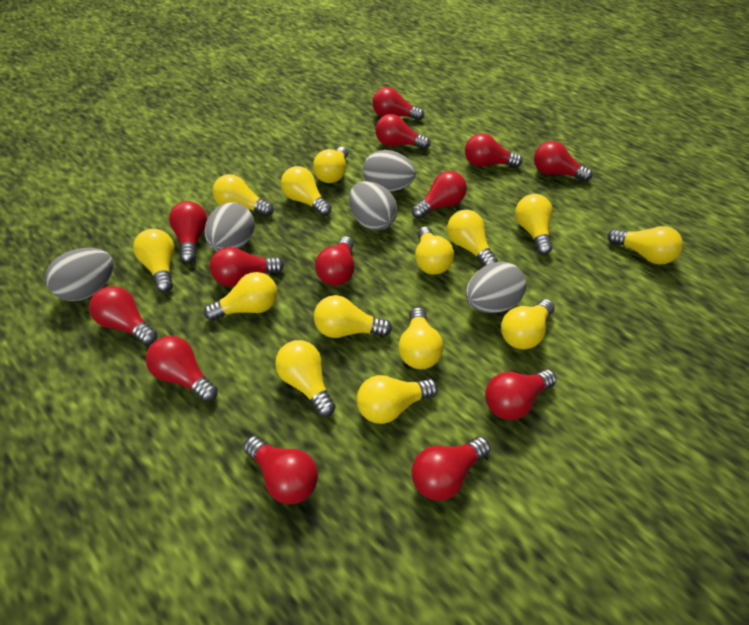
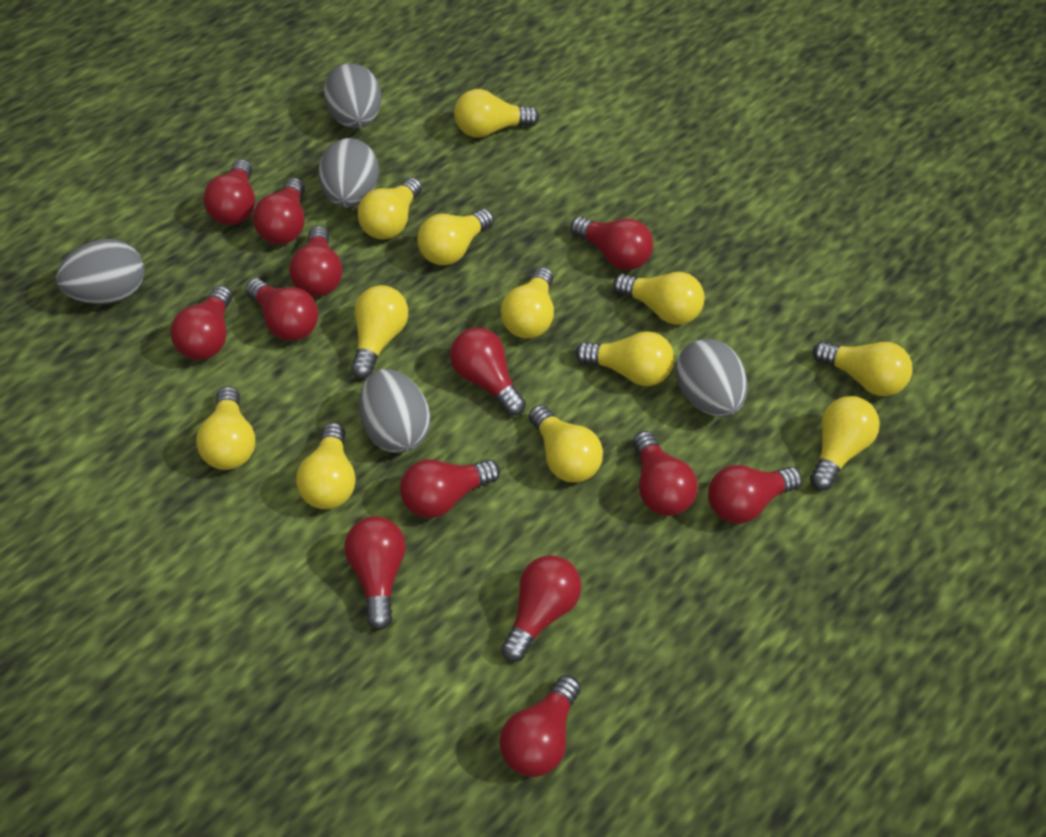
yellow light bulb: [133,229,174,292] [204,272,277,321] [212,174,274,216] [275,340,335,417] [281,166,332,216] [313,147,348,183] [314,295,392,338] [357,375,438,424] [398,307,443,369] [415,226,454,275] [447,210,498,266] [501,299,555,350] [515,194,553,255] [607,226,683,265] = 14 -> [196,386,255,470] [296,422,356,509] [351,285,408,379] [357,177,422,240] [417,209,494,265] [454,89,539,138] [501,267,554,338] [529,405,603,483] [575,331,674,386] [613,272,704,325] [810,396,880,491] [813,341,913,396] = 12

